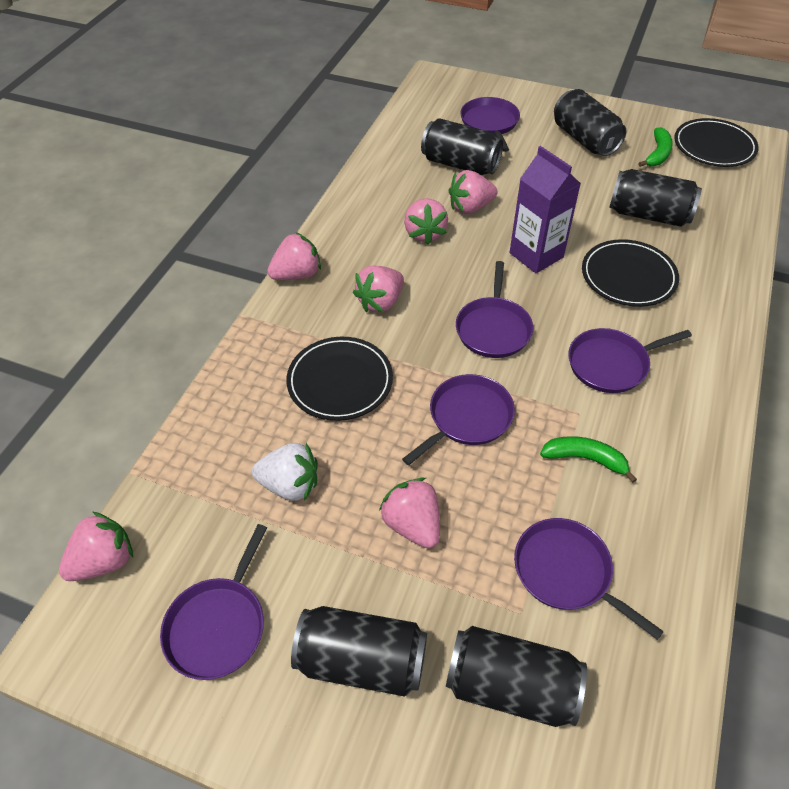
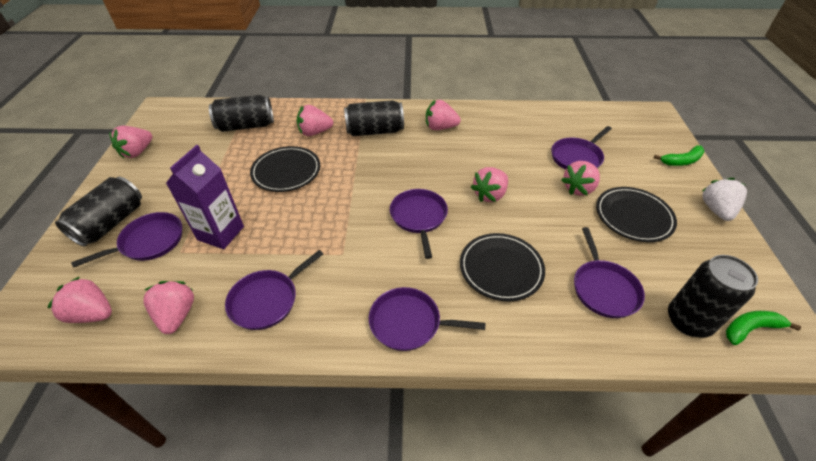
black can: [291,606,427,697] [421,118,503,175] [446,626,587,727] [554,89,626,156] [609,169,702,227] = 5 -> [55,177,142,246] [209,95,274,132] [344,100,404,136] [668,255,758,338] = 4
pink strawberry: [59,511,133,581] [267,232,321,280] [353,266,404,312] [379,478,440,548] [404,198,448,245] [449,170,498,214] = 6 -> [48,276,112,323] [109,126,153,158] [143,281,194,334] [297,105,333,136] [426,100,461,130] [471,167,508,202] [561,161,600,196] = 7

